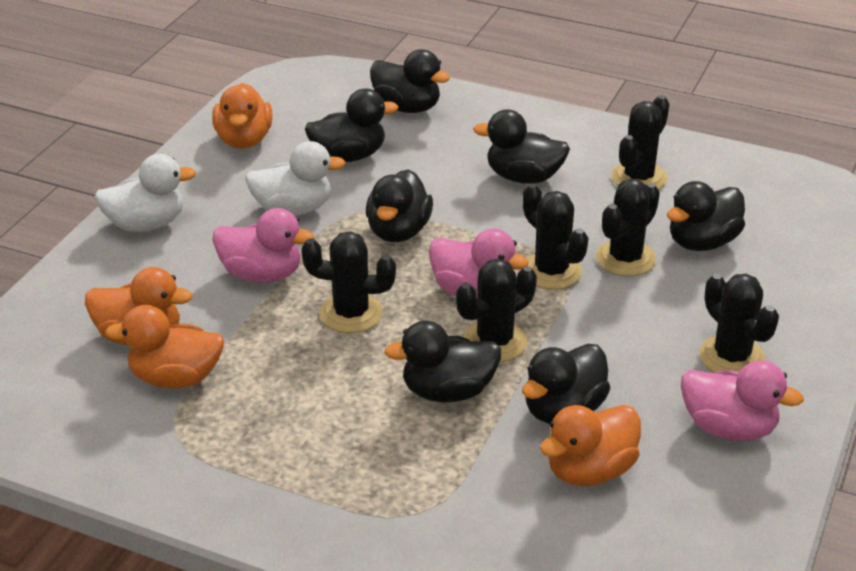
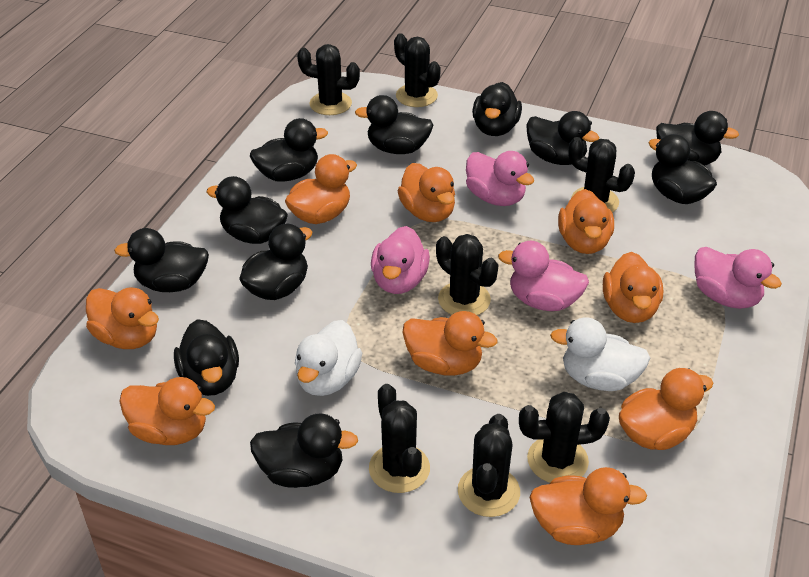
black cactus: [301,231,396,333] [456,259,537,362] [521,183,588,290] [596,179,660,276] [611,95,669,190] [699,274,779,373] = 6 -> [297,44,360,115] [369,384,430,493] [394,33,441,107] [436,234,498,315] [458,414,520,517] [519,392,610,483] [568,137,635,213] = 7
black duck: [305,89,399,162] [366,169,433,242] [370,49,450,113] [384,321,501,403] [473,109,570,184] [522,344,611,424] [667,181,745,251] = 7 -> [114,228,209,292] [174,319,239,396] [207,176,288,244] [239,224,312,300] [250,118,328,182] [250,413,358,488] [355,95,433,154] [472,82,522,136] [526,111,600,165] [648,134,717,204] [656,111,739,166] = 11
orange duck: [85,267,192,345] [105,305,224,389] [212,83,273,149] [540,405,641,486] = 4 -> [86,287,159,349] [119,377,215,445] [285,154,357,224] [398,163,455,222] [402,311,497,376] [529,467,647,545] [558,189,614,254] [603,252,663,323] [619,368,714,450] = 9
pink duck: [212,208,314,283] [429,228,528,298] [681,360,804,441] = 3 -> [371,226,430,294] [466,151,534,206] [498,241,589,311] [695,247,782,309] = 4

